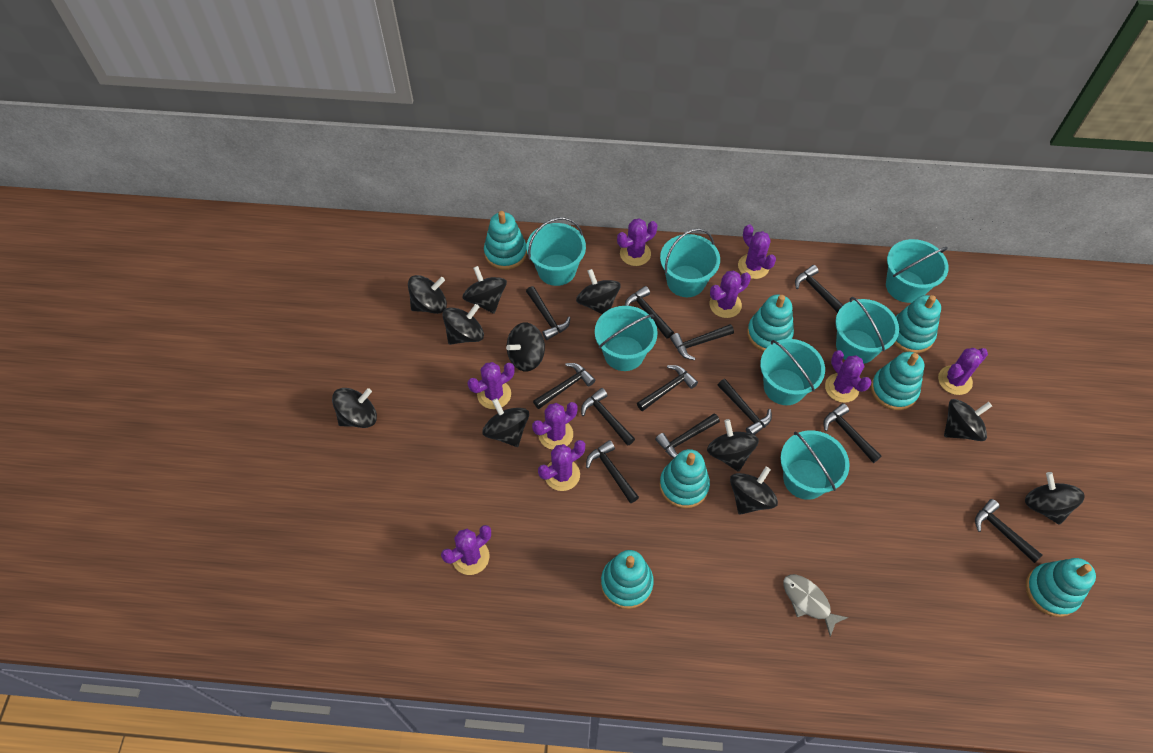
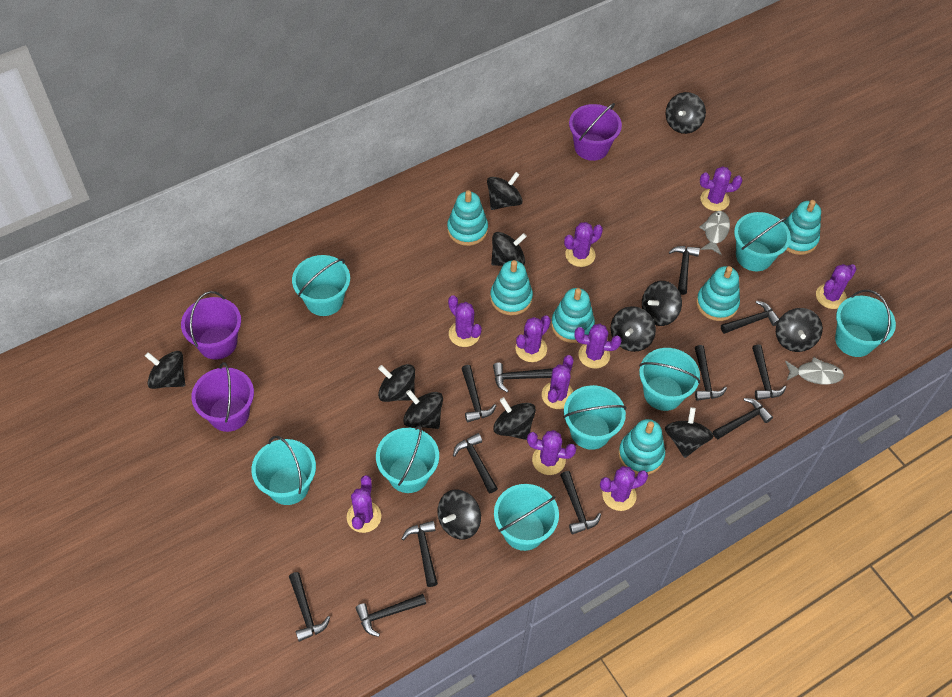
black spinning top: [332,388,377,428] [408,275,447,314] [442,304,484,345] [462,266,507,314] [482,398,529,447] [506,322,545,371] [576,269,621,314] [707,419,759,472] [730,467,778,515] [944,399,992,441] [1025,472,1085,525] = 11 -> [145,351,185,389] [378,364,415,402] [403,390,443,429] [437,489,481,540] [487,172,523,210] [491,232,527,266] [493,397,536,440] [611,306,656,352] [642,281,682,326] [665,407,713,458] [666,92,706,134] [776,308,823,352] = 12
grey fish: [783,574,848,637] = 1 -> [699,211,730,255] [785,357,844,384] = 2
purple bucket: none = 0 -> [181,291,241,360] [192,362,254,432] [569,103,622,161] = 3
purple cactus: [441,525,491,575] [467,362,515,409] [532,402,577,450] [538,440,585,491] [617,218,657,266] [709,270,751,318] [738,224,776,279] [825,350,872,403] [938,348,988,395] = 9 -> [347,475,381,533] [448,295,482,347] [516,315,551,362] [527,430,576,475] [542,355,574,409] [564,222,603,267] [575,324,622,369] [600,466,648,511] [700,166,743,211] [816,264,857,309] = 10
turquoise bucket: [527,217,586,286] [595,306,658,371] [660,228,720,297] [760,339,825,405] [780,430,850,500] [835,297,899,364] [886,239,949,303] = 7 -> [251,436,316,505] [292,255,350,316] [376,425,439,493] [494,484,559,551] [563,385,627,450] [639,348,700,411] [734,212,791,271] [835,290,896,357] = 8
turquoise stacking toy: [484,211,527,270] [601,550,654,609] [659,449,710,508] [747,294,794,351] [871,352,924,410] [894,295,941,353] [1026,558,1096,617] = 7 -> [447,190,488,246] [490,260,533,315] [551,288,595,343] [618,419,665,475] [696,266,740,321] [784,200,821,255] = 6

